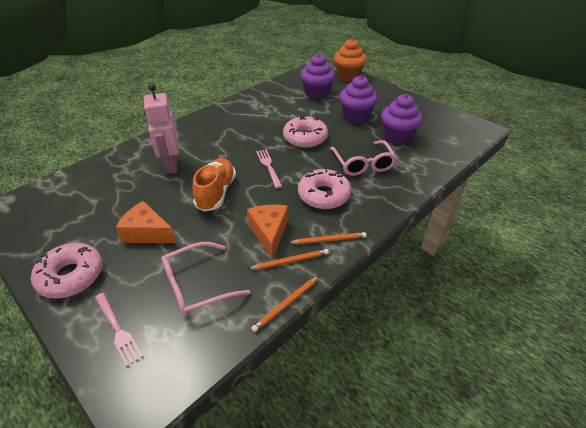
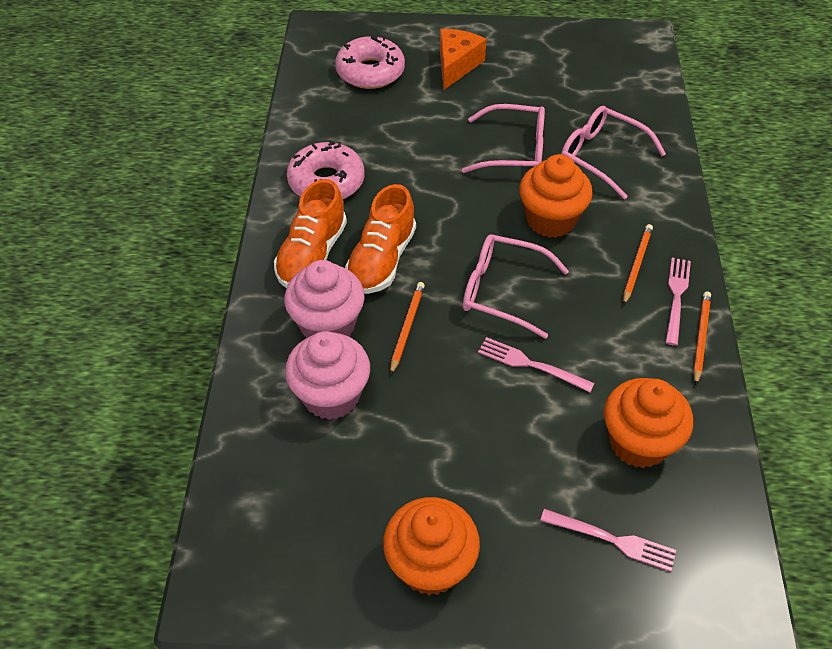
orange cheese: [116,201,176,243] [247,204,288,260] = 2 -> [440,29,487,90] = 1
orange cupcake: [334,38,367,82] = 1 -> [383,497,480,595] [519,154,593,238] [604,378,693,468] = 3
orange shoe: [193,158,236,212] = 1 -> [274,179,347,288] [345,184,416,294] = 2
pink cupcake: none = 0 -> [284,260,365,338] [285,331,370,420] = 2
pink donut: [31,243,103,299] [283,115,328,148] [298,169,351,209] = 3 -> [287,140,364,199] [335,35,405,89] = 2
pink fork: [95,293,143,367] [256,149,282,188] = 2 -> [478,337,595,393] [540,509,676,572] [665,258,691,346] = 3
pink glasses: [161,242,251,316] [330,140,397,176] = 2 -> [462,104,545,173] [463,234,569,339] [561,106,666,199] = 3
pink robot: [144,83,179,174] = 1 -> none = 0
purple cupcake: [300,54,335,99] [339,75,378,124] [381,94,423,145] = 3 -> none = 0

